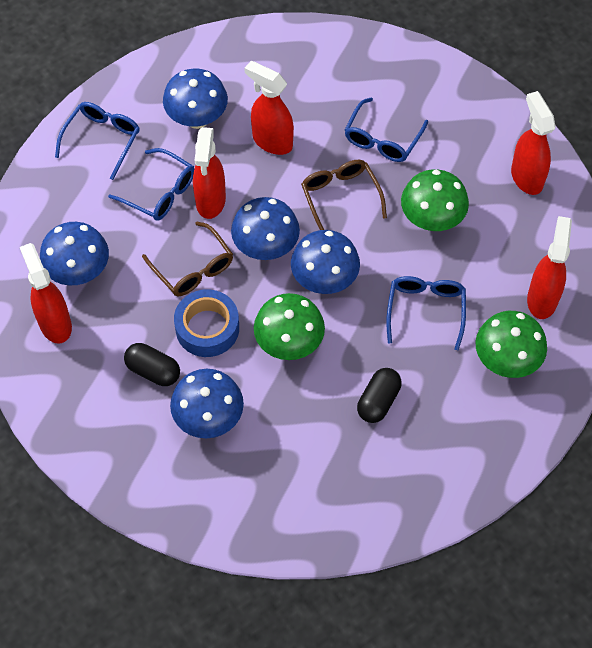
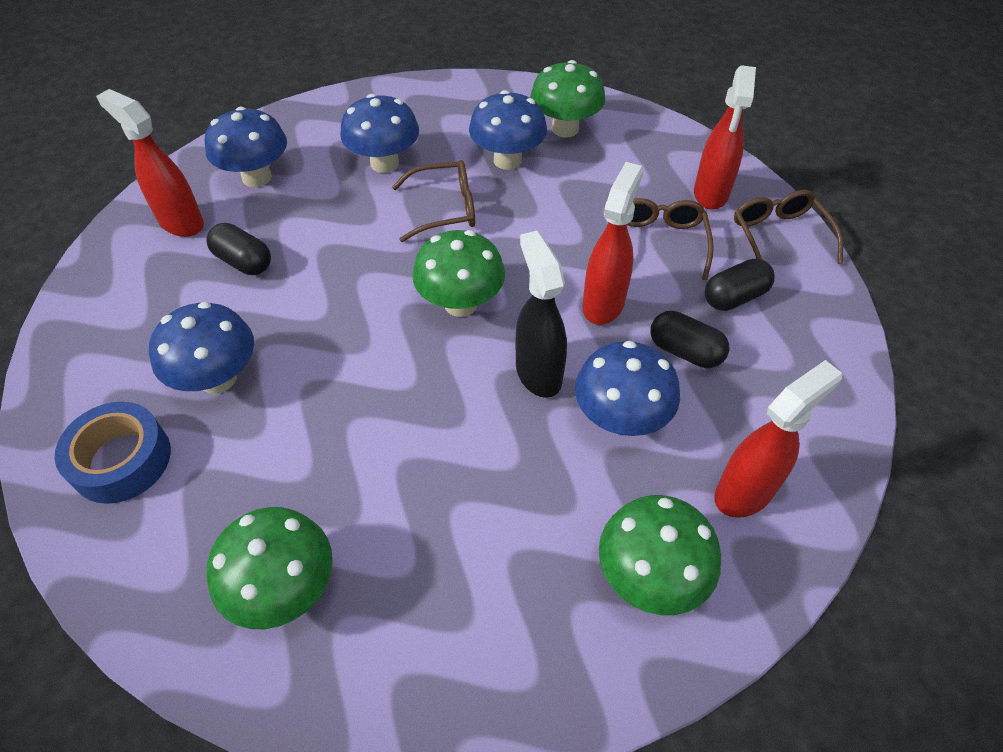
black capsule: [124,343,180,386] [357,368,402,423] = 2 -> [206,223,271,275] [650,311,729,368] [705,259,775,311] = 3
black spray bottle: none = 0 -> [516,231,567,398] = 1
blue glasses: [55,102,140,180] [108,148,194,221] [345,98,428,162] [386,276,466,350] = 4 -> none = 0
brown glasses: [142,221,233,296] [301,160,387,230] = 2 -> [392,160,475,242] [627,198,714,280] [734,190,843,264] = 3
green mushroom: [254,293,325,360] [401,169,469,231] [475,311,547,378] = 3 -> [206,507,333,629] [412,230,505,317] [530,60,606,138] [599,495,721,615] = 4
red spray bottle: [20,243,72,344] [193,127,226,219] [244,61,294,155] [511,91,556,195] [527,216,572,319] = 5 -> [96,89,204,237] [582,162,643,325] [694,65,756,210] [714,360,842,518] = 4

